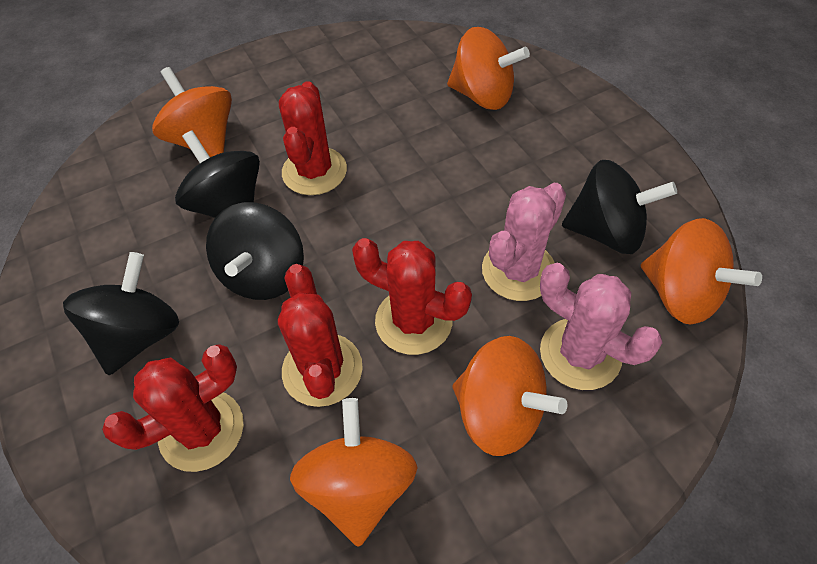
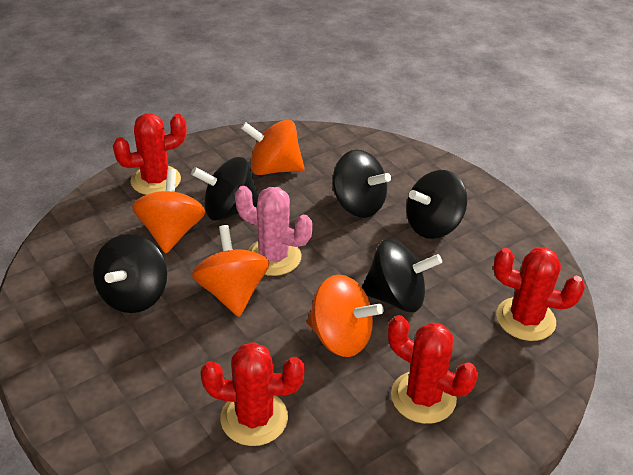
black spinning top: [63,252,179,375] [175,131,260,218] [206,202,304,300] [562,160,677,254] = 4 -> [93,234,167,313] [191,157,259,221] [333,150,391,218] [362,239,442,312] [406,170,467,239] = 5
orange spinning top: [152,67,232,157] [290,398,418,547] [447,27,530,110] [452,336,567,456] [641,218,762,325] = 5 -> [132,169,205,253] [192,225,269,317] [241,120,305,175] [306,274,384,357] = 4
pink cactus: [482,183,566,301] [540,263,663,390] = 2 -> [235,186,313,276] = 1

